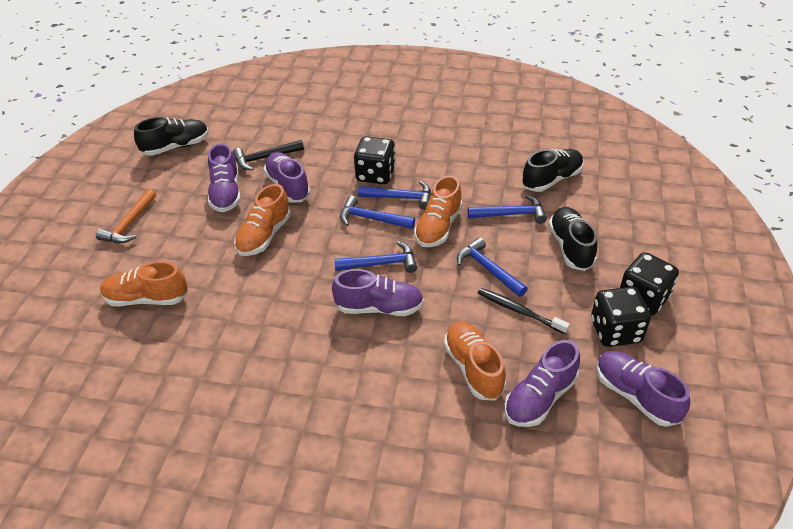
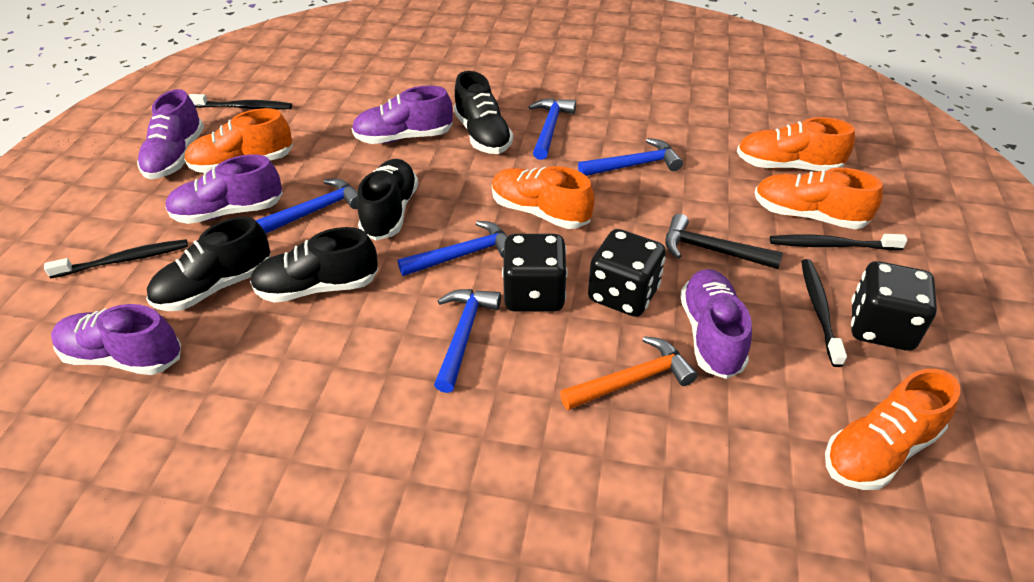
black shoe: [134,117,209,156] [522,149,583,192] [549,207,597,271] = 3 -> [146,216,270,311] [250,227,378,303] [357,159,418,241] [454,71,513,154] = 4
black toothbrush: [478,288,570,334] = 1 -> [44,239,188,278] [188,94,292,110] [770,234,908,250] [801,259,847,367] = 4
orange shoe: [100,261,188,306] [234,184,291,256] [414,175,462,247] [444,321,506,401] = 4 -> [184,108,293,173] [492,166,595,229] [737,117,855,171] [755,168,883,229] [825,369,960,490] = 5

